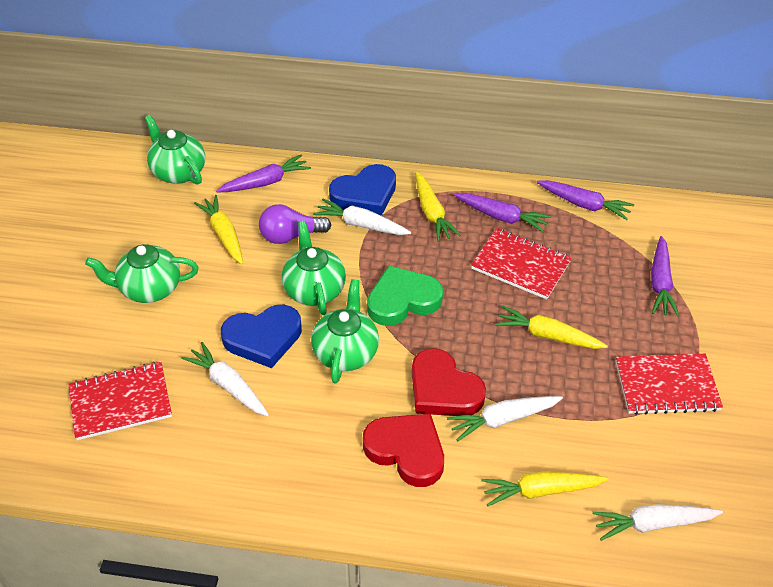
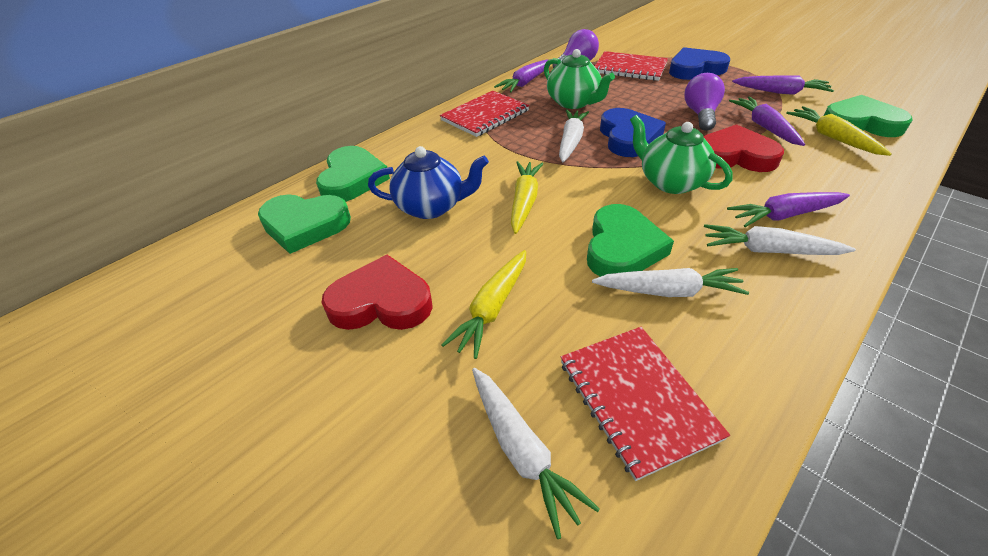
blue teapot: none = 0 -> [368,146,489,219] = 1
green heart: [367,266,443,326] = 1 -> [258,194,351,254] [316,146,390,202] [587,204,674,277] [824,95,912,137] = 4
green teapot: [85,244,198,303] [145,115,205,185] [282,221,346,315] [311,279,379,384] = 4 -> [544,49,615,109] [630,115,733,194] = 2
purple light bulb: [259,204,331,244] = 1 -> [552,29,599,69] [684,73,725,131] = 2
yellow carrot: [194,195,243,264] [416,172,461,242] [481,471,609,506] [495,306,608,349] = 4 -> [441,250,526,359] [511,161,543,234] [786,106,892,156] = 3

